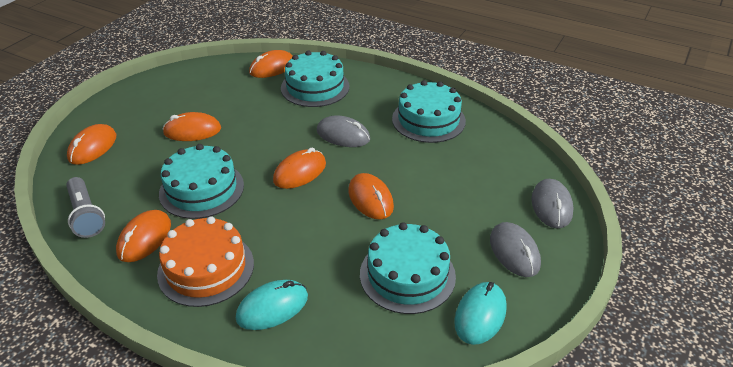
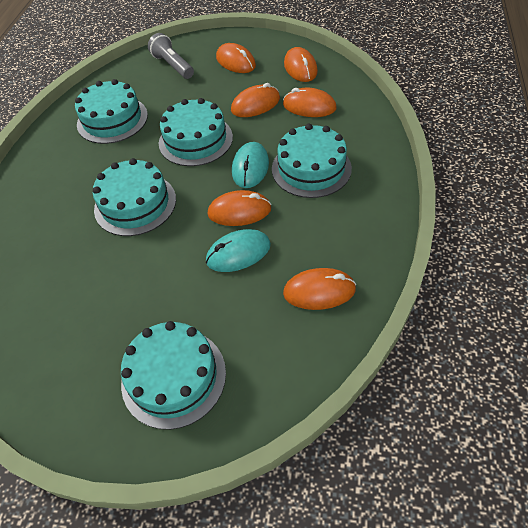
grey mouse: [317,116,370,147] [490,222,541,277] [531,179,574,228] = 3 -> none = 0
orange cake: [157,216,254,307] = 1 -> none = 0
turquoise cake: [159,144,244,219] [281,50,349,107] [360,222,456,314] [392,80,466,143] = 4 -> [75,79,148,144] [93,158,176,236] [121,321,226,430] [159,98,233,166] [272,124,352,198] = 5

